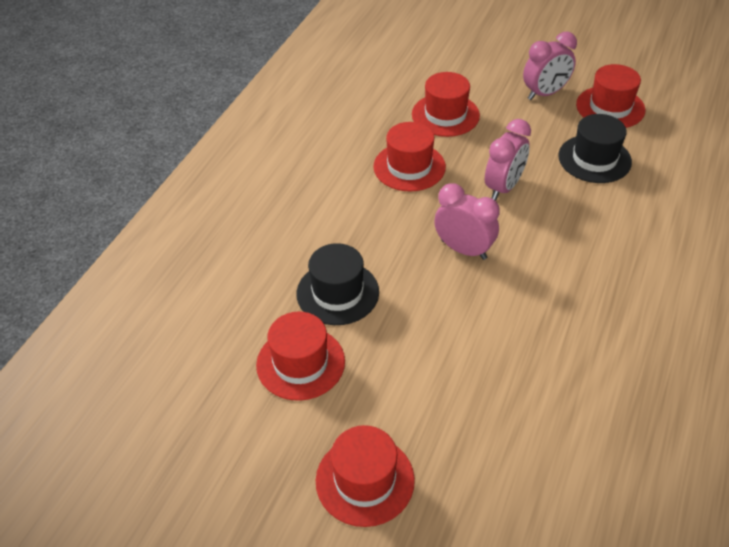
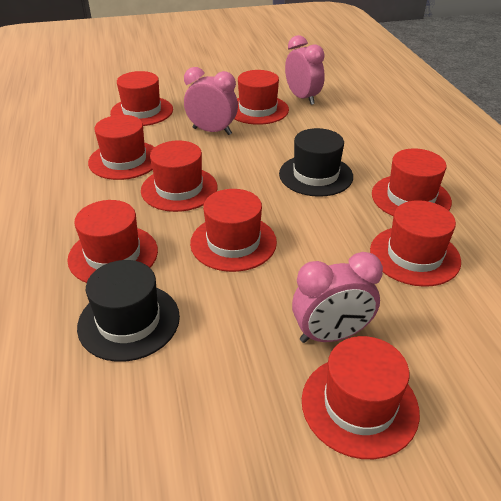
red hat: [256,312,345,401] [316,425,415,527] [373,122,446,191] [412,72,480,137] [576,64,645,128] = 5 -> [67,200,158,283] [88,115,155,180] [110,71,173,126] [141,140,218,212] [190,189,277,272] [234,70,289,125] [302,336,420,459] [370,200,461,287] [372,148,452,216] = 9

